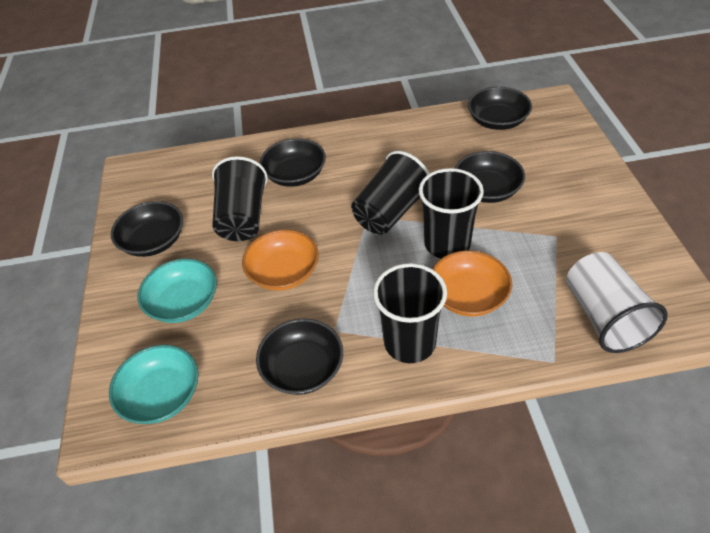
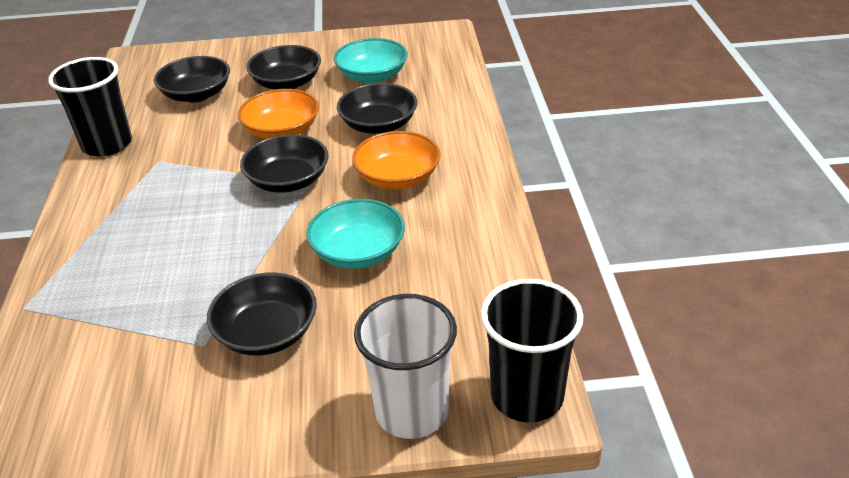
black cup: [212,156,268,241] [351,151,430,235] [373,263,447,363] [418,168,484,258] = 4 -> [48,57,132,156] [481,279,583,422] = 2

